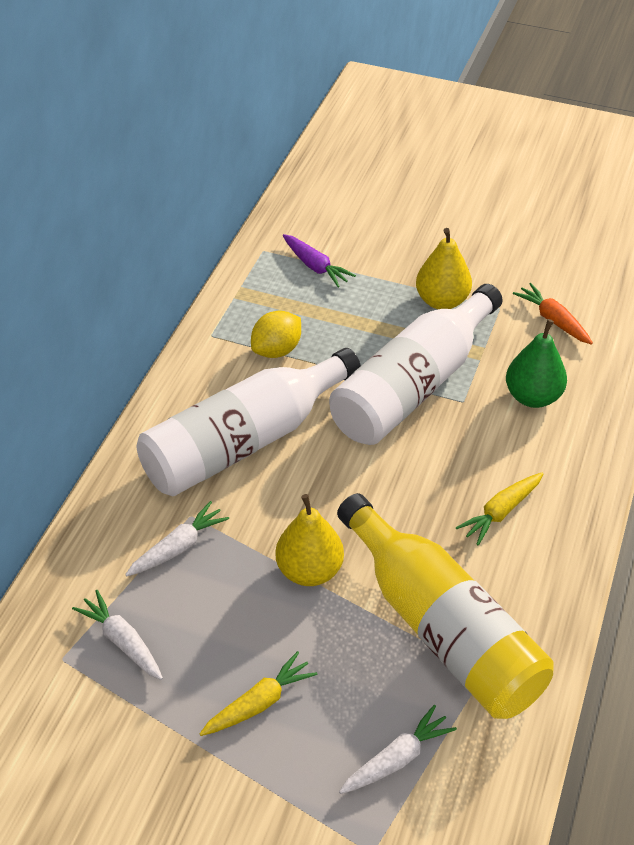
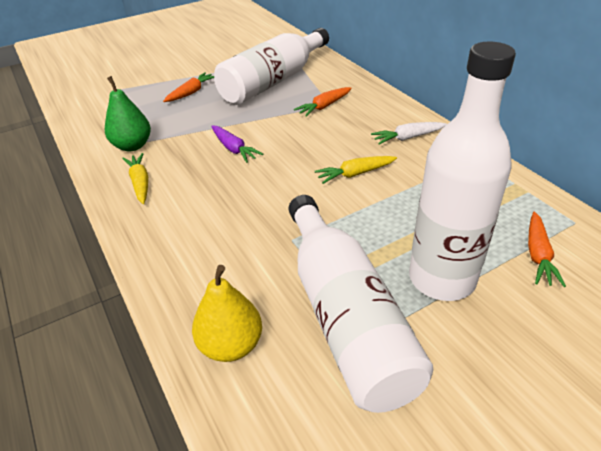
orange carrot: [513,283,593,345] = 1 -> [163,72,214,102] [294,87,352,117] [528,212,566,287] = 3
white bottle: [137,348,361,496] [329,284,503,445] = 2 -> [214,28,329,105] [289,195,433,413] [409,42,516,301] = 3
white carrot: [72,590,163,680] [125,501,229,576] [339,704,457,794] = 3 -> [371,122,447,145] = 1
yellow bottle: [337,493,554,719] = 1 -> none = 0
yellow lemon: [251,310,301,358] = 1 -> none = 0
yellow pear: [275,494,344,586] [416,228,472,309] = 2 -> [192,265,262,362] = 1

